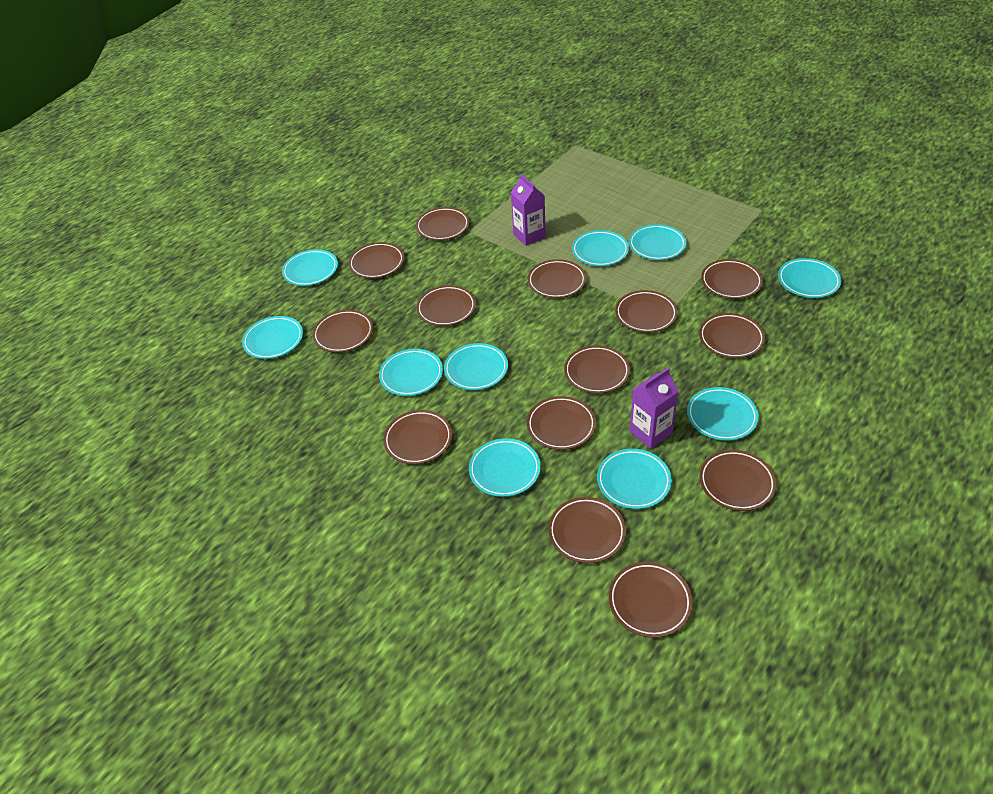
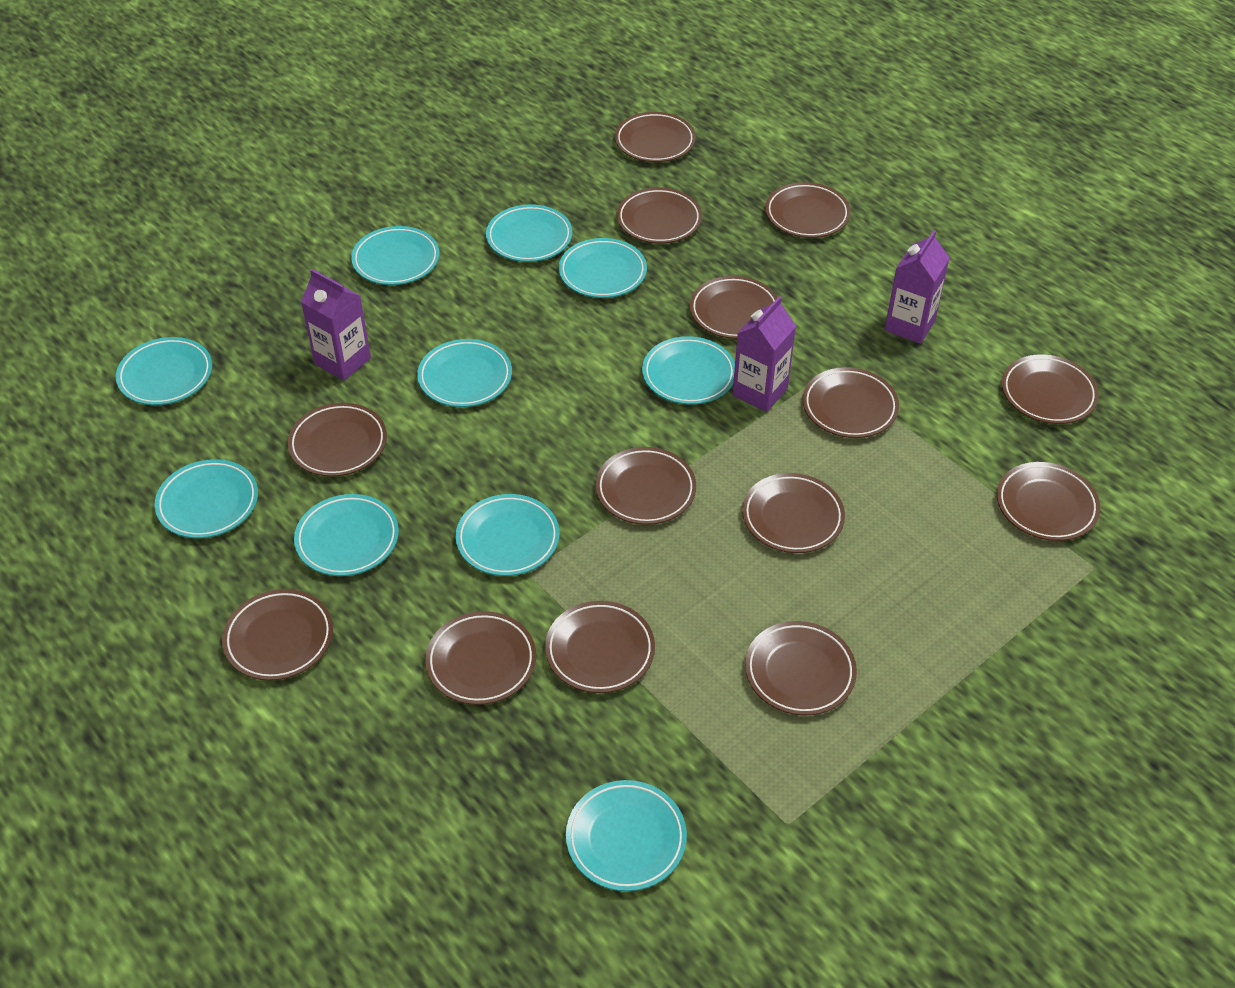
purple carton: [511,174,546,246] [629,368,679,449] = 2 -> [301,269,371,381] [732,296,796,412] [885,230,950,344] = 3

